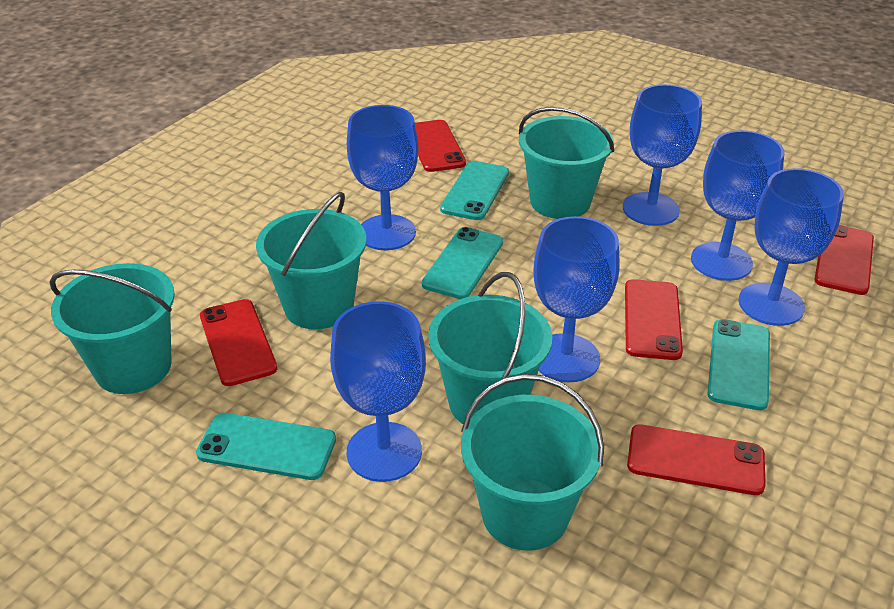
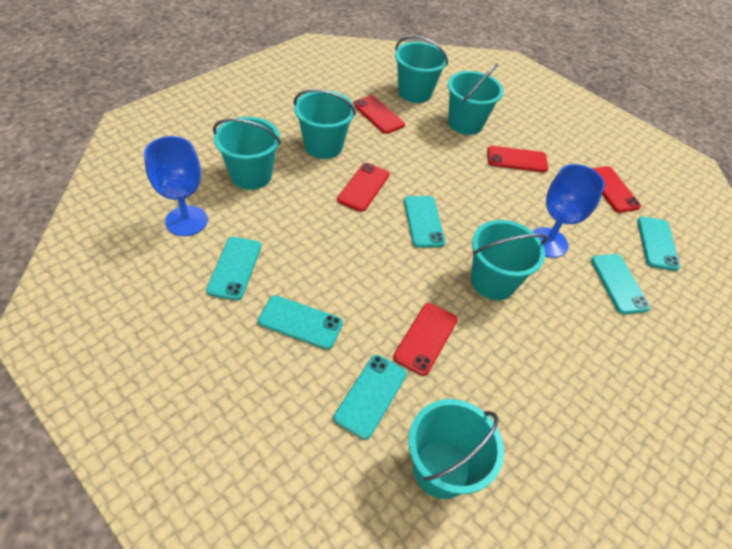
blue goblet: [330,301,426,482] [347,105,419,250] [533,216,619,382] [623,84,702,226] [691,130,784,281] [739,168,844,326] = 6 -> [144,136,208,236] [533,164,605,258] = 2
turquoise bucket: [49,263,175,394] [256,192,367,329] [428,272,552,424] [461,374,604,551] [519,107,614,219] = 5 -> [213,117,281,190] [294,89,356,159] [395,36,448,103] [408,399,504,499] [448,63,504,135] [471,220,548,300] = 6
turquoise phone: [196,413,336,480] [422,227,503,299] [440,161,509,220] [707,319,770,410] = 4 -> [206,237,261,300] [258,295,343,349] [334,355,407,439] [404,196,445,248] [591,254,650,314] [637,216,680,271] = 6

